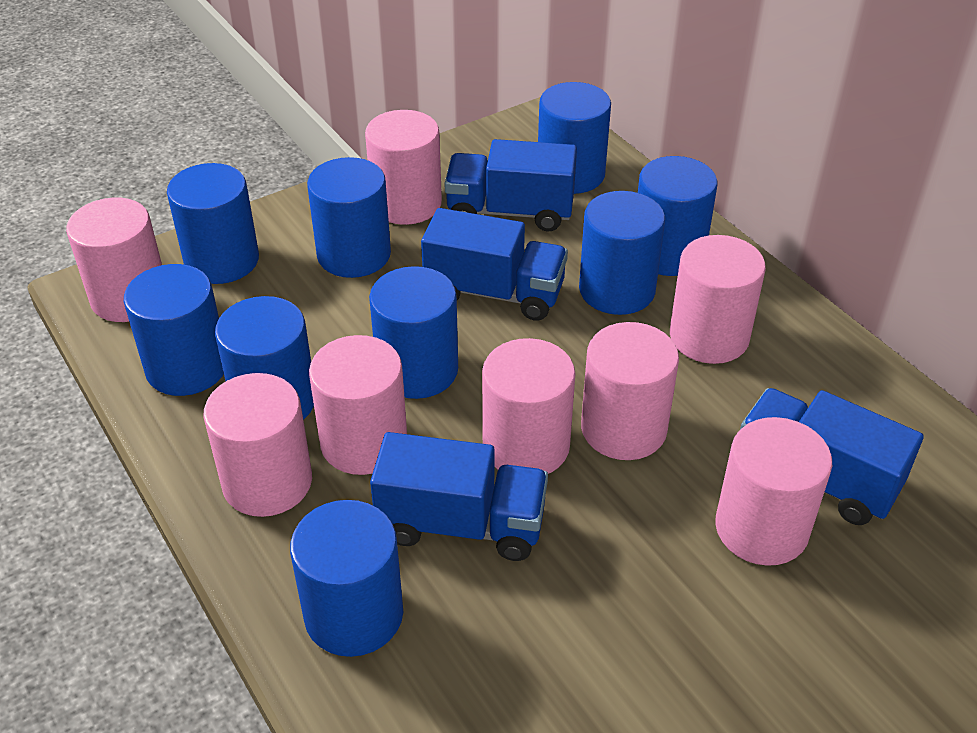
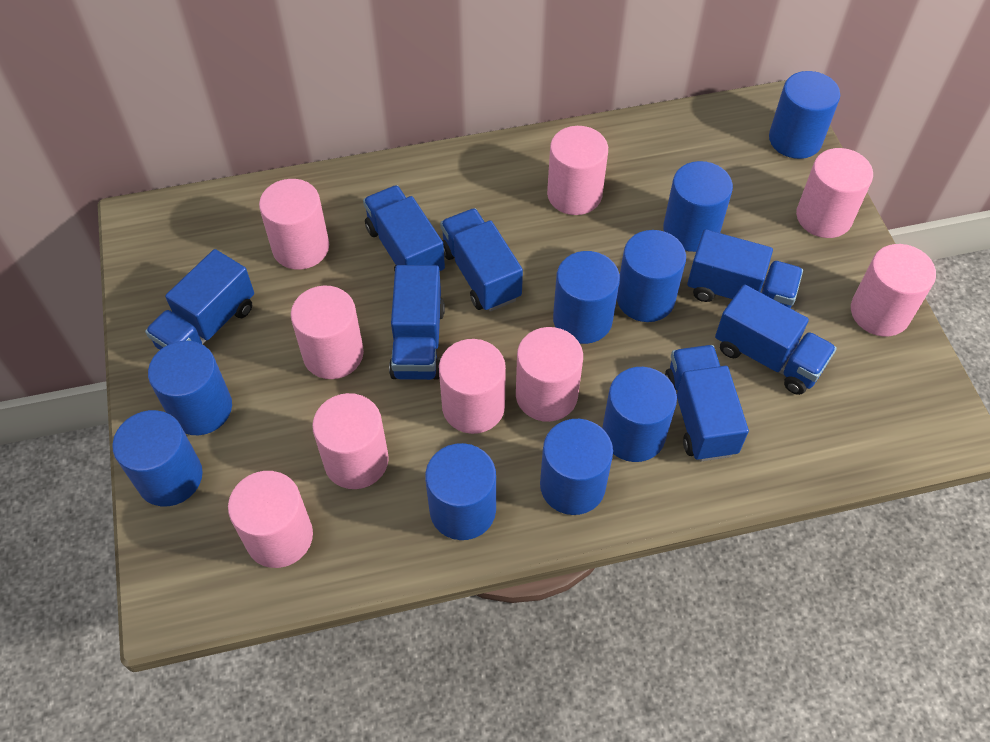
blue truck: [370,432,548,561] [421,208,568,321] [445,139,577,232] [740,388,924,525] = 4 -> [145,249,254,350] [363,185,445,271] [389,265,445,380] [440,208,523,312] [665,345,749,461] [687,229,803,309] [715,285,837,395] = 7
pink cylinder: [66,198,162,322] [203,373,312,517] [309,335,407,475] [365,110,442,225] [482,338,575,474] [581,322,679,460] [670,235,766,364] [715,417,832,566] = 8 -> [228,471,313,568] [259,179,329,270] [291,286,364,379] [312,393,389,489] [439,339,506,434] [516,327,583,422] [547,126,608,215] [796,148,873,238] [851,244,936,336] = 9

